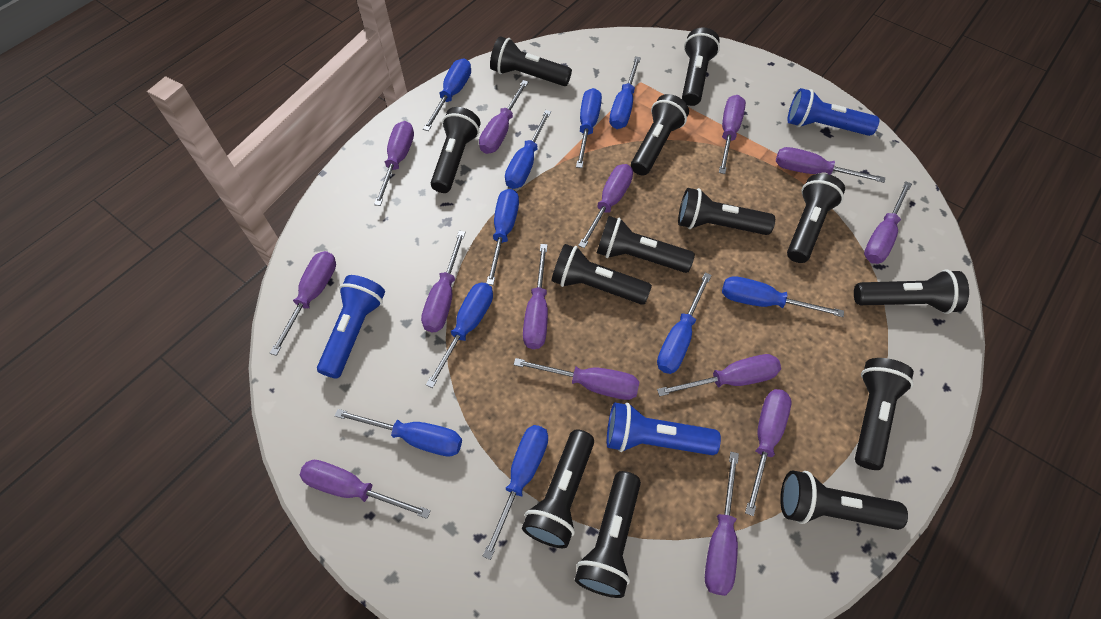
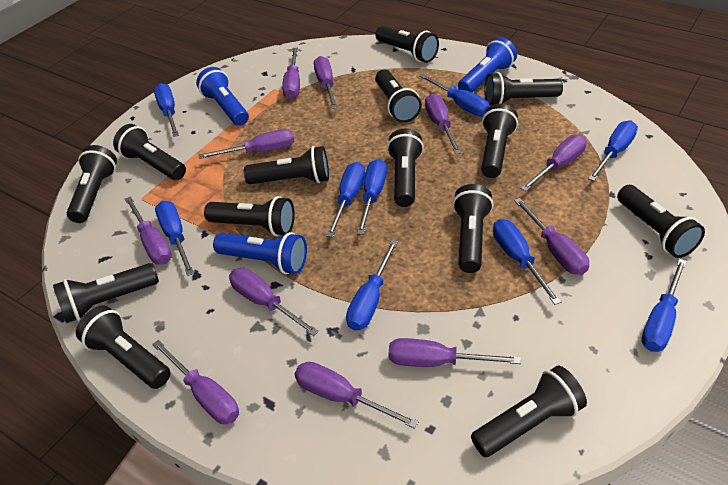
black flashlight: [431,107,480,193] [490,36,572,86] [522,429,594,548] [551,244,652,305] [575,471,641,598] [597,216,695,273] [631,94,689,176] [678,188,775,235] [682,27,720,106] [780,470,908,530] [787,173,845,263] [854,269,969,314] [855,358,914,470] = 13 -> [53,263,159,323] [67,145,117,223] [76,306,171,389] [113,124,186,180] [204,196,295,236] [244,146,329,184] [375,70,422,123] [376,26,439,63] [387,129,424,207] [453,184,494,273] [471,366,587,457] [481,104,518,178] [484,72,563,106] [617,185,705,258] = 14
blue screwdriver: [335,409,462,457] [423,59,471,131] [426,282,493,388] [483,425,548,560] [486,189,519,285] [505,110,551,189] [576,88,602,168] [609,56,641,129] [657,273,712,374] [722,276,844,317] = 10 -> [154,83,179,137] [155,201,194,276] [326,162,365,237] [346,240,398,331] [357,159,387,235] [419,74,490,116] [493,219,561,305] [588,120,638,181] [642,259,687,352] = 9
purple screwdriver: [270,251,336,356] [300,460,431,519] [374,121,414,206] [421,231,465,332] [479,80,528,154] [514,358,639,400] [523,244,548,349] [578,164,633,248] [657,354,781,396] [705,452,739,596] [719,95,746,174] [745,389,791,516] [776,147,885,183] [864,181,912,264] = 14 -> [125,196,172,265] [152,340,239,424] [198,129,294,159] [229,268,319,336] [282,48,300,99] [295,362,419,429] [314,56,338,109] [388,338,521,367] [425,94,461,154] [514,198,589,275] [521,134,587,191] = 11

